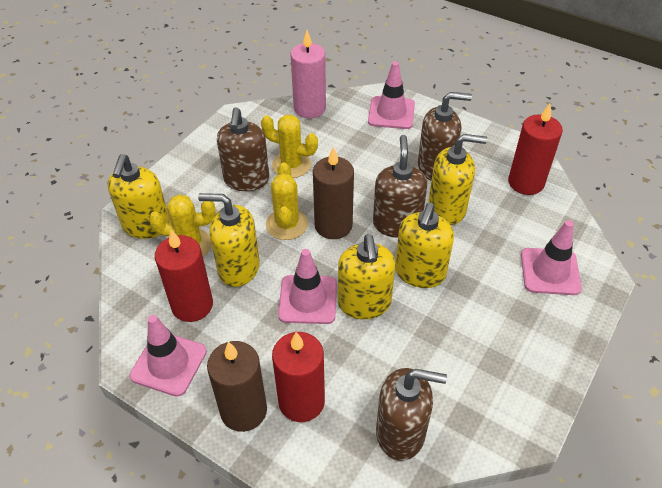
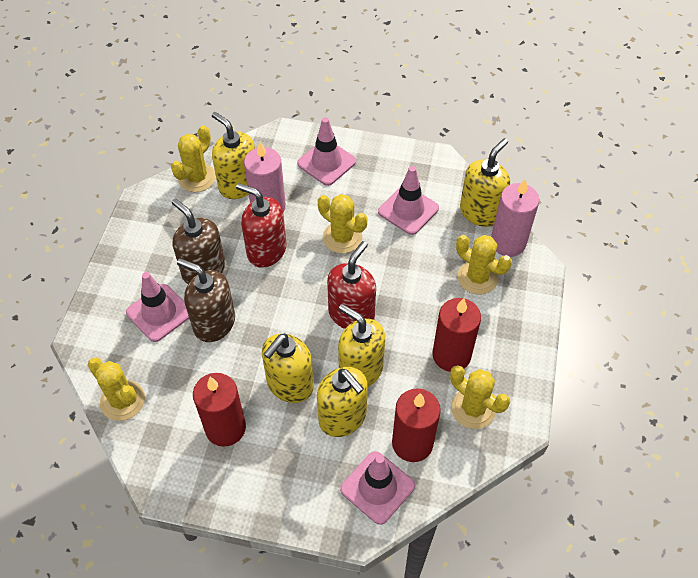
brown candle: [207,341,267,432] [313,147,354,239] = 2 -> none = 0
brown soap dispenser: [217,108,269,191] [373,135,427,238] [376,368,447,461] [418,92,472,180] = 4 -> [172,199,225,284] [177,258,235,342] = 2
pink candle: [291,30,326,118] = 1 -> [244,142,286,212] [491,178,539,257] = 2
red soap dispenser: none = 0 -> [236,183,286,268] [327,241,376,329] = 2
yellow cactus: [149,194,216,257] [261,115,318,178] [266,162,308,240] = 3 -> [88,357,145,421] [171,126,216,192] [318,194,368,253] [450,365,510,429] [456,235,512,294] = 5

